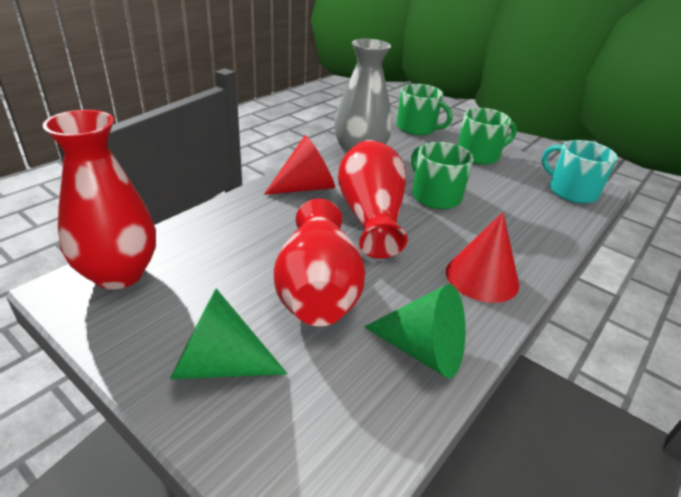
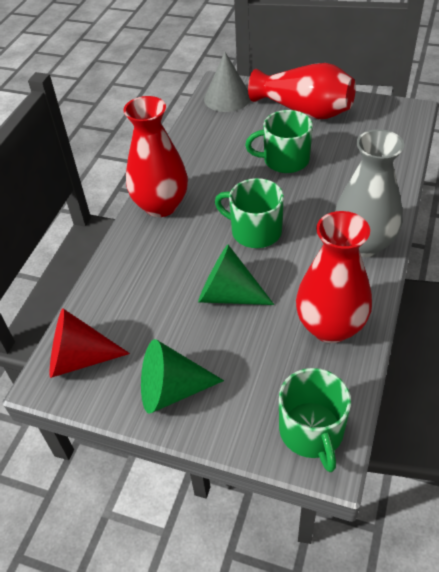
grey cone: none = 0 -> [204,52,250,112] = 1
red cone: [264,135,335,195] [446,212,519,303] = 2 -> [50,308,130,378] = 1
turquoise mug: [542,140,618,204] = 1 -> none = 0

